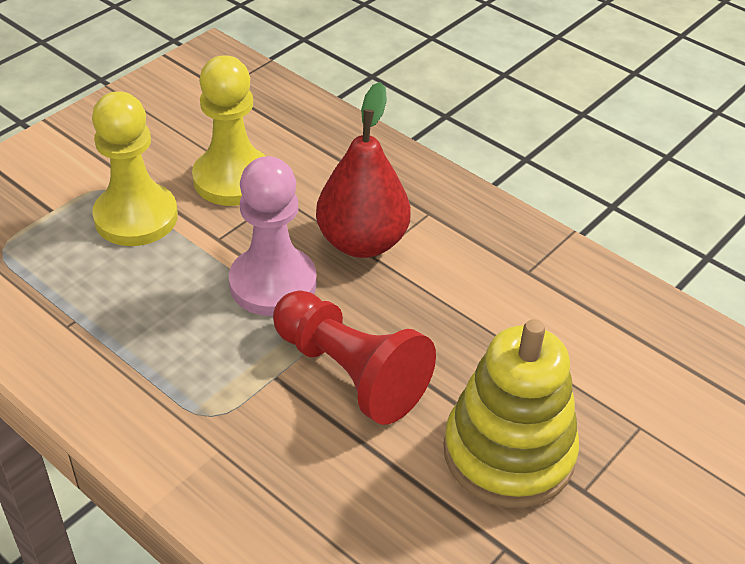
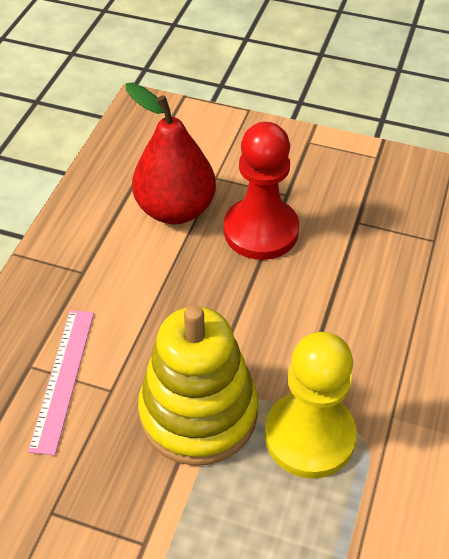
pink pawn: [229,156,317,316] = 1 -> none = 0
pink ruler: none = 0 -> [28,310,94,456] = 1
yellow pawn: [92,91,178,246] [192,55,266,206] = 2 -> [265,332,357,479] = 1

